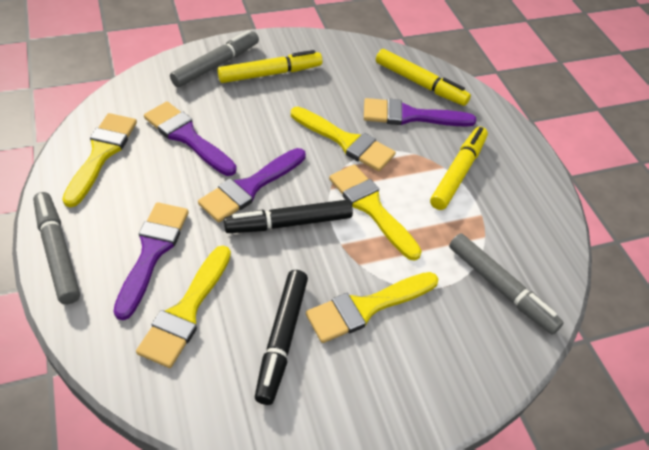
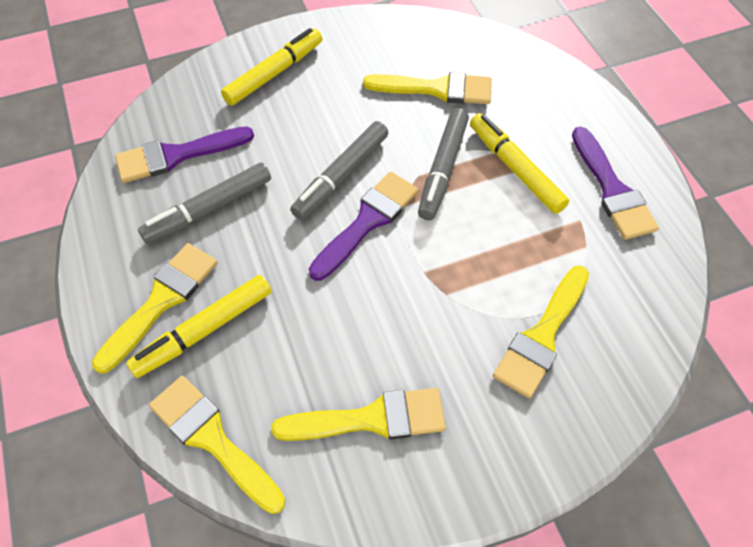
black marker: [224,199,353,233] [255,270,308,405] = 2 -> none = 0
purple brush: [113,202,189,320] [144,101,237,176] [198,148,306,222] [364,98,476,127] = 4 -> [115,126,254,183] [309,172,419,281] [572,127,659,240] = 3

